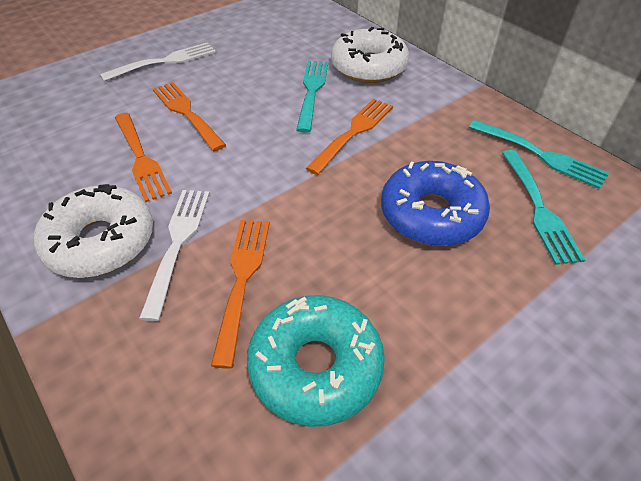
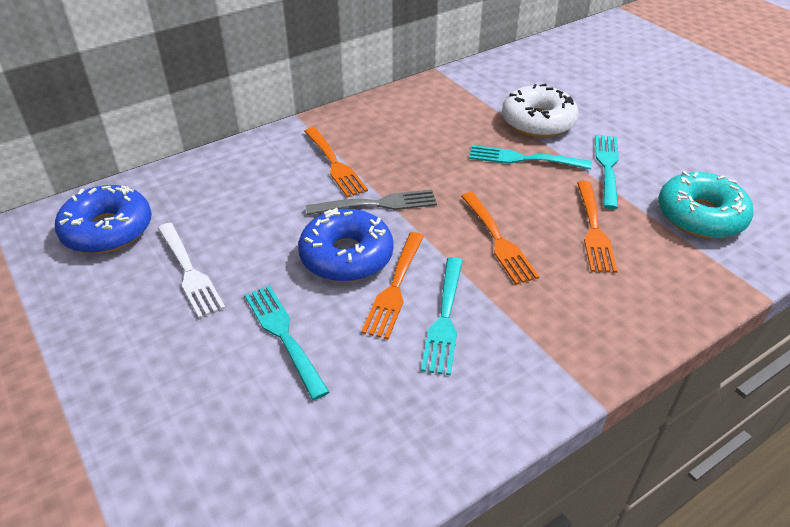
blue donut: [381,161,490,246] = 1 -> [55,185,152,254] [298,208,394,282] = 2
grey fork: none = 0 -> [306,189,437,215] = 1
turquoise fork: [296,61,328,133] [469,120,609,189] [502,150,585,265] = 3 -> [245,285,329,400] [421,257,463,375] [469,145,592,170] [595,135,619,209] = 4
white donut: [34,184,153,278] [331,27,409,83] = 2 -> [502,84,579,138] = 1
white fork: [100,42,216,81] [139,190,210,321] = 2 -> [158,223,225,319] = 1

